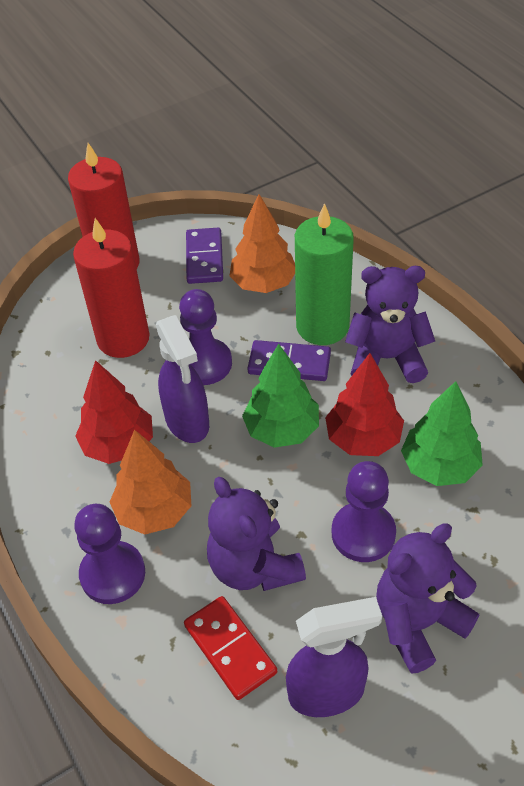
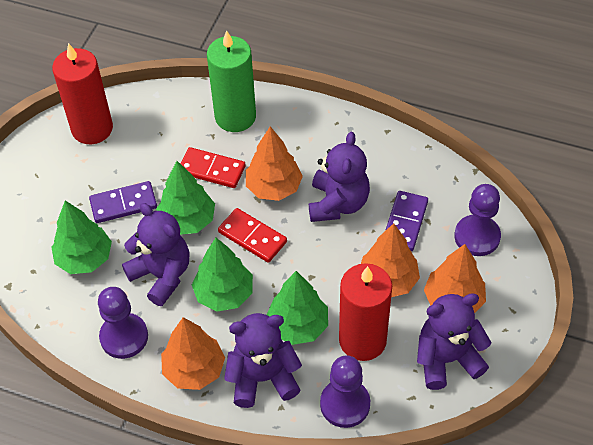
green tree: [242,344,319,448] [401,381,483,486] = 2 -> [51,201,112,274] [156,161,215,235] [192,238,253,312] [267,271,328,345] = 4
orange tree: [110,430,191,535] [229,194,295,293] = 2 -> [161,317,225,390] [246,126,303,201] [361,223,420,297] [424,244,486,313] = 4
purple spray bottle: [156,315,209,443] [286,597,382,717] = 2 -> none = 0
purple teddy bear: [207,477,306,591] [345,266,435,383] [376,524,479,674] = 3 -> [122,203,189,306] [224,313,302,408] [309,132,370,222] [417,293,492,390] = 4
red domino: [184,596,277,700] = 1 -> [180,147,246,188] [218,208,287,263] = 2
red tree: [75,360,153,464] [325,353,404,456] = 2 -> none = 0

